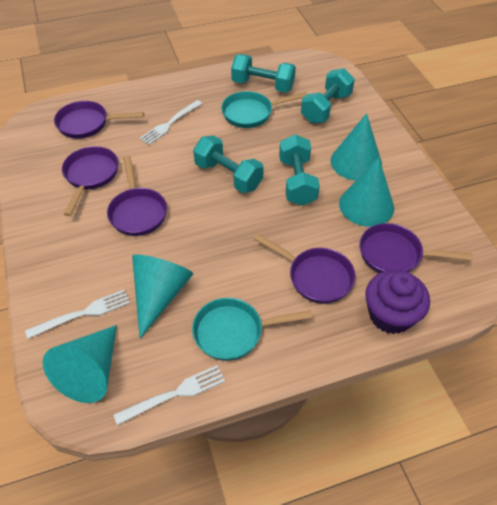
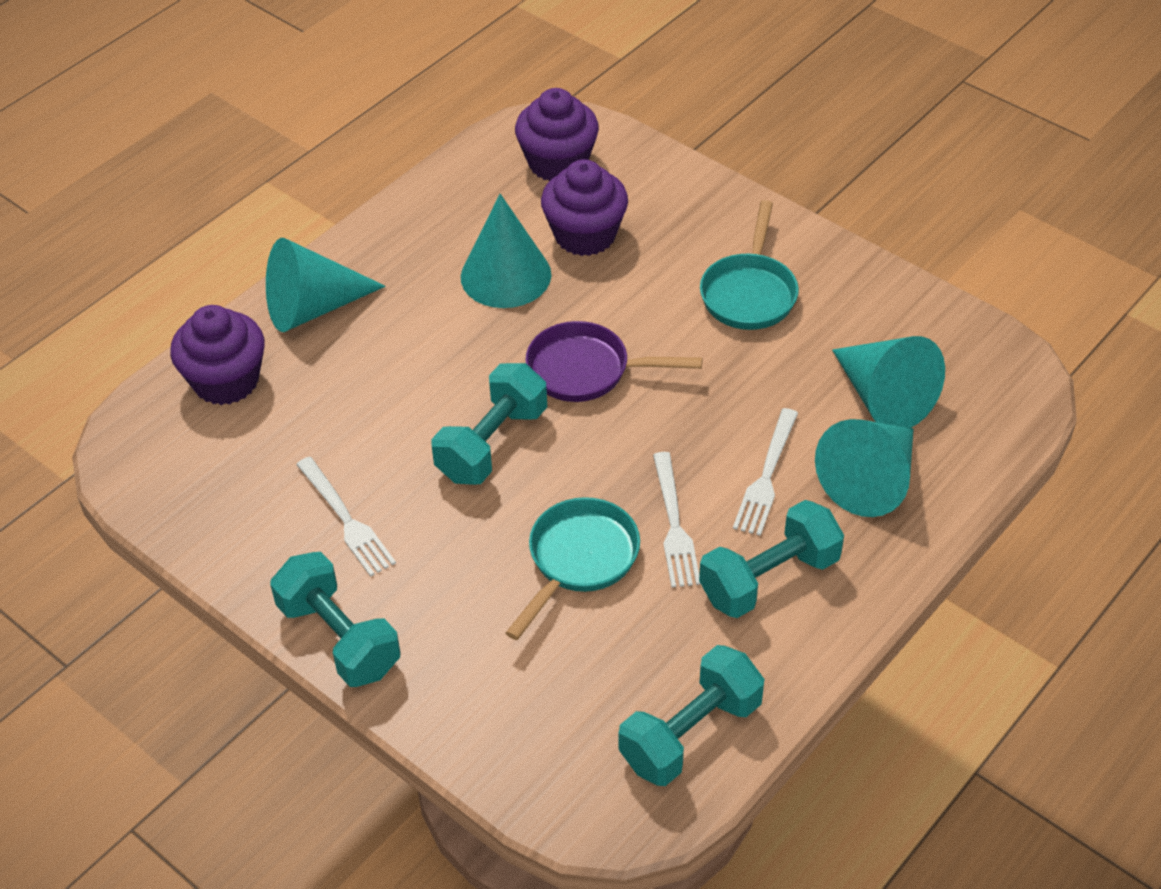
purple cupcake: [365,270,430,334] = 1 -> [170,305,265,405] [515,88,599,181] [541,159,628,256] = 3
purple pan: [54,101,144,139] [62,146,118,216] [107,156,167,236] [254,233,355,304] [360,223,473,273] = 5 -> [525,321,702,402] = 1

